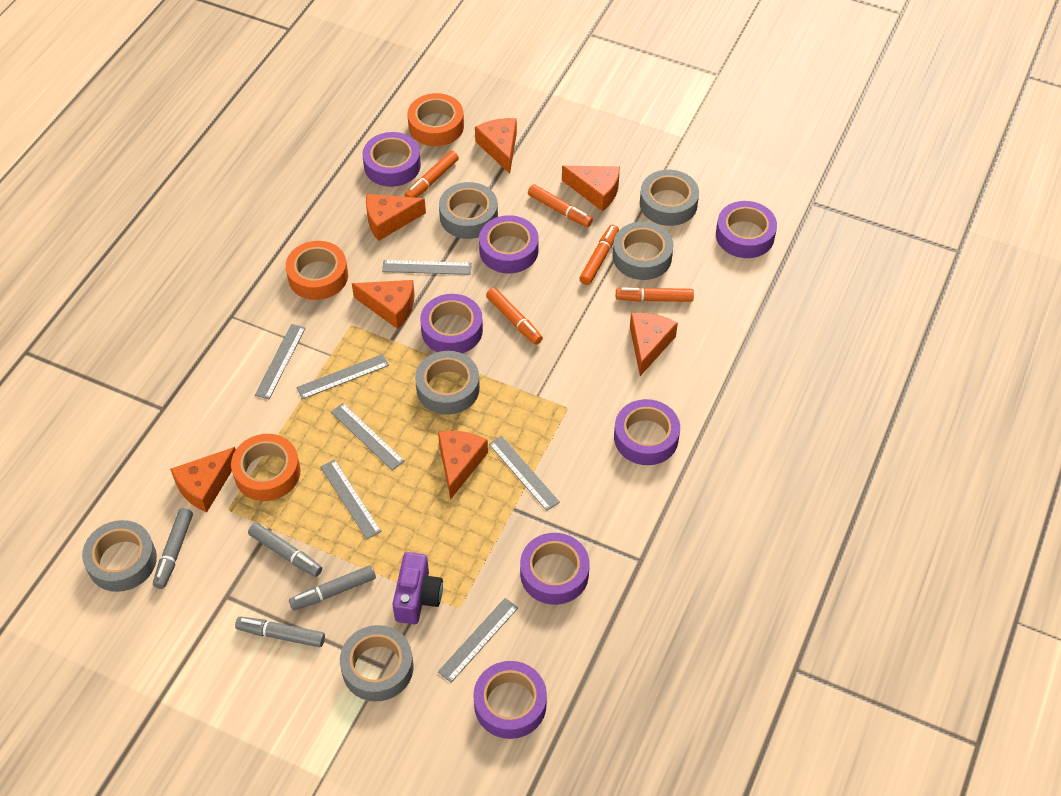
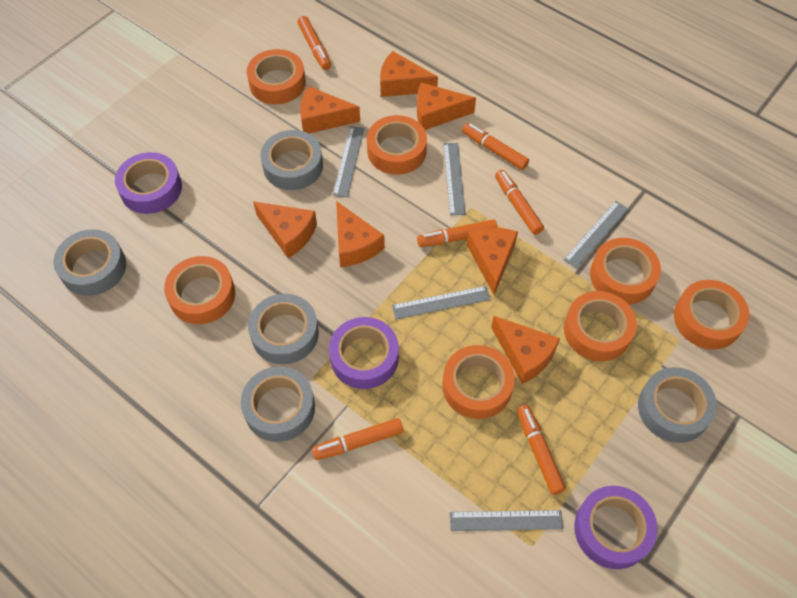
grey marker: [153,508,193,589] [235,617,325,647] [248,523,322,577] [289,565,376,610] = 4 -> none = 0
grey ruler: [255,324,306,399] [296,354,389,399] [320,459,381,539] [331,403,405,471] [382,260,472,275] [438,598,518,683] [489,436,560,511] = 7 -> [333,126,364,197] [392,286,491,319] [443,143,466,215] [450,510,563,531] [564,201,629,269] = 5
grey tape: [82,520,157,592] [340,625,413,702] [415,351,480,415] [439,182,498,239] [613,222,673,280] [640,170,699,226] = 6 -> [53,229,126,296] [241,366,315,442] [248,294,319,364] [261,130,323,190] [638,367,717,443] = 5
orange marker: [404,151,459,198] [486,288,543,345] [528,184,593,227] [579,225,619,285] [616,287,694,302] = 5 -> [297,16,331,70] [312,418,403,460] [417,219,498,247] [462,123,529,170] [495,170,544,235] [517,405,566,495] = 6
orange tape: [231,434,300,501] [286,241,348,300] [407,93,464,146] = 3 -> [164,256,235,324] [247,49,306,104] [367,115,427,175] [442,345,515,419] [564,291,637,361] [590,238,661,305] [674,280,749,349] = 7
purple camera: [393,552,443,624] = 1 -> none = 0
purple tape: [362,132,421,187] [420,294,483,353] [473,661,547,739] [479,215,539,273] [520,533,590,605] [614,399,680,465] [716,201,777,258] = 7 -> [115,152,182,214] [329,317,399,389] [574,486,658,569] = 3

